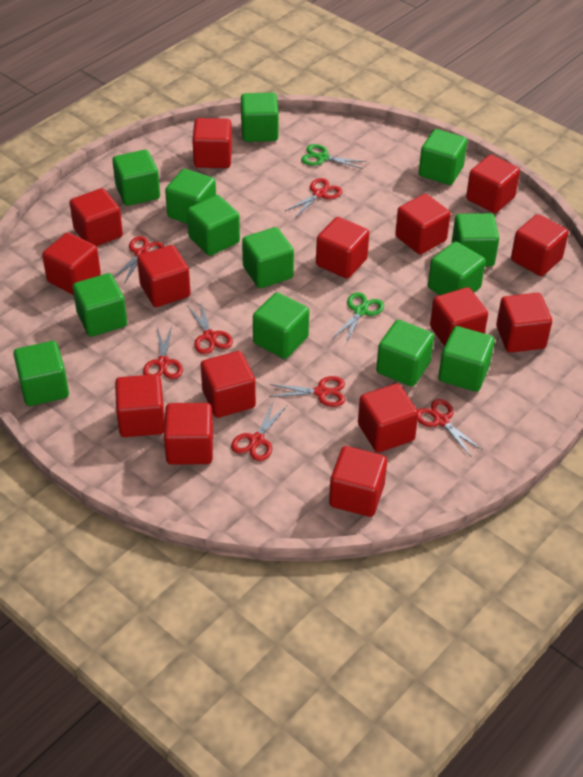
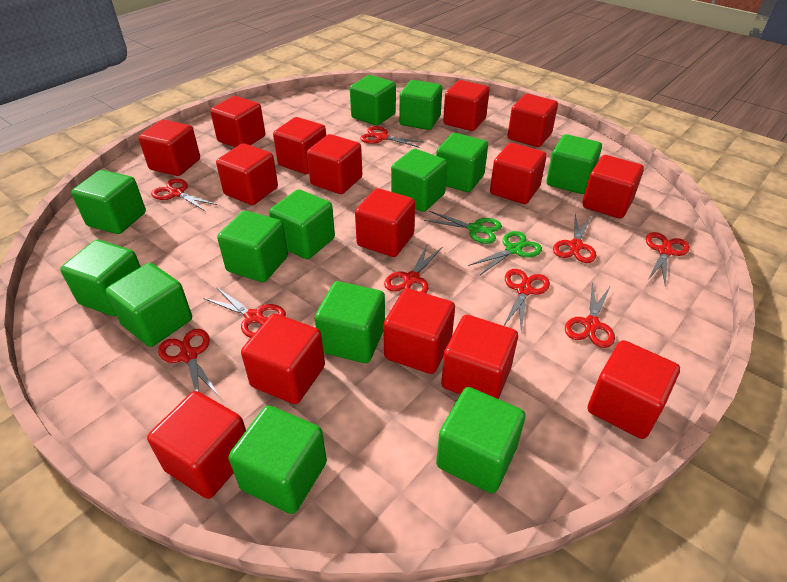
red scissors: [114,236,164,284] [143,326,183,379] [187,302,233,354] [231,402,287,461] [269,376,345,407] [285,178,342,217] [418,399,483,456] = 7 -> [151,178,217,212] [158,329,220,397] [203,287,286,338] [360,126,423,148] [384,243,442,293] [504,269,550,332] [553,213,596,263] [565,282,615,348] [646,232,690,286] = 9

